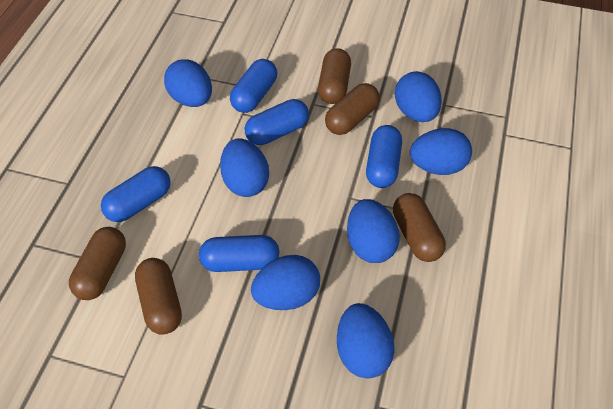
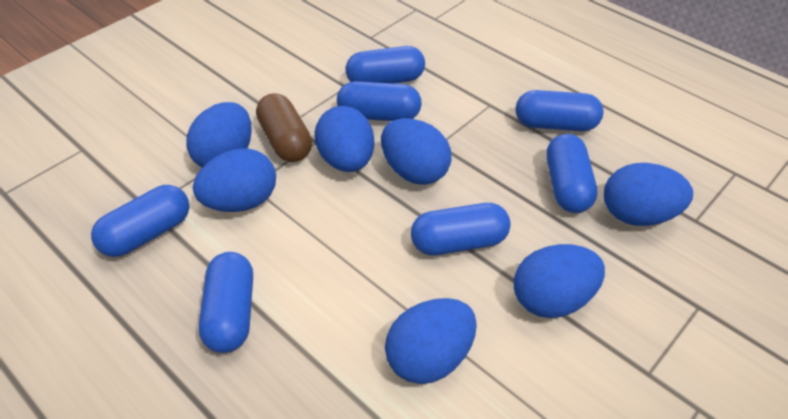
blue capsule: [101,166,171,222] [199,235,280,272] [230,59,277,113] [245,99,309,145] [366,125,402,188] = 5 -> [91,185,189,257] [199,252,253,353] [337,81,422,121] [346,46,425,84] [411,203,511,255] [516,90,604,131] [546,134,597,213] = 7
brown capsule: [69,227,126,300] [135,258,182,335] [318,48,351,104] [325,83,380,135] [393,193,446,262] = 5 -> [256,93,312,162] = 1

